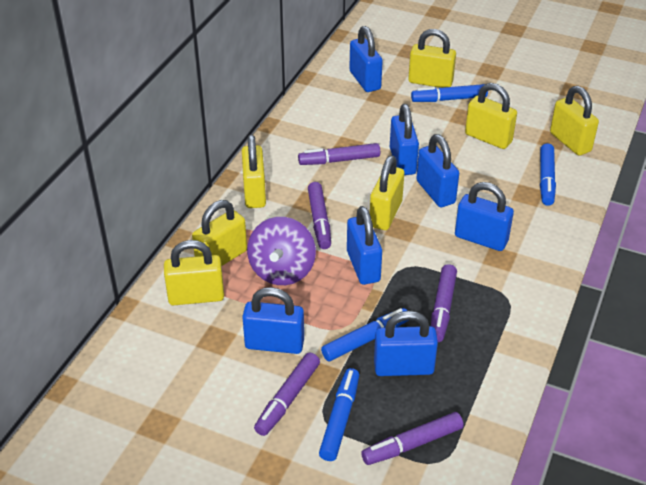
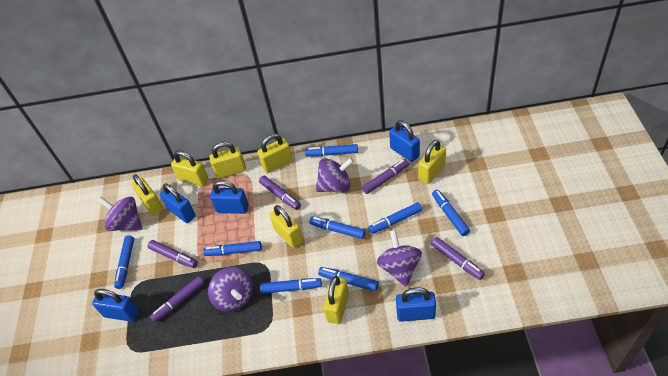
blue marker: [319,368,359,461] [321,308,409,361] [411,84,488,102] [540,143,556,206] = 4 -> [114,235,134,289] [203,241,262,256] [260,278,322,294] [305,144,358,156] [309,216,366,239] [318,267,379,291] [368,202,422,234] [432,189,470,236] = 8
blue padlock: [242,287,304,354] [347,206,382,285] [349,26,383,92] [374,311,438,376] [390,104,419,175] [416,134,459,207] [455,182,514,251] = 7 -> [92,289,139,322] [160,184,196,223] [210,180,249,214] [389,121,420,162] [396,287,436,322] = 5
purple spinning top: [247,217,316,285] = 1 -> [97,197,142,231] [208,267,253,312] [316,158,354,192] [377,230,422,287] = 4

